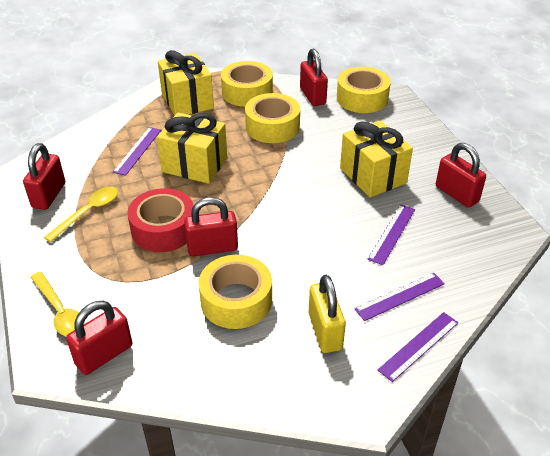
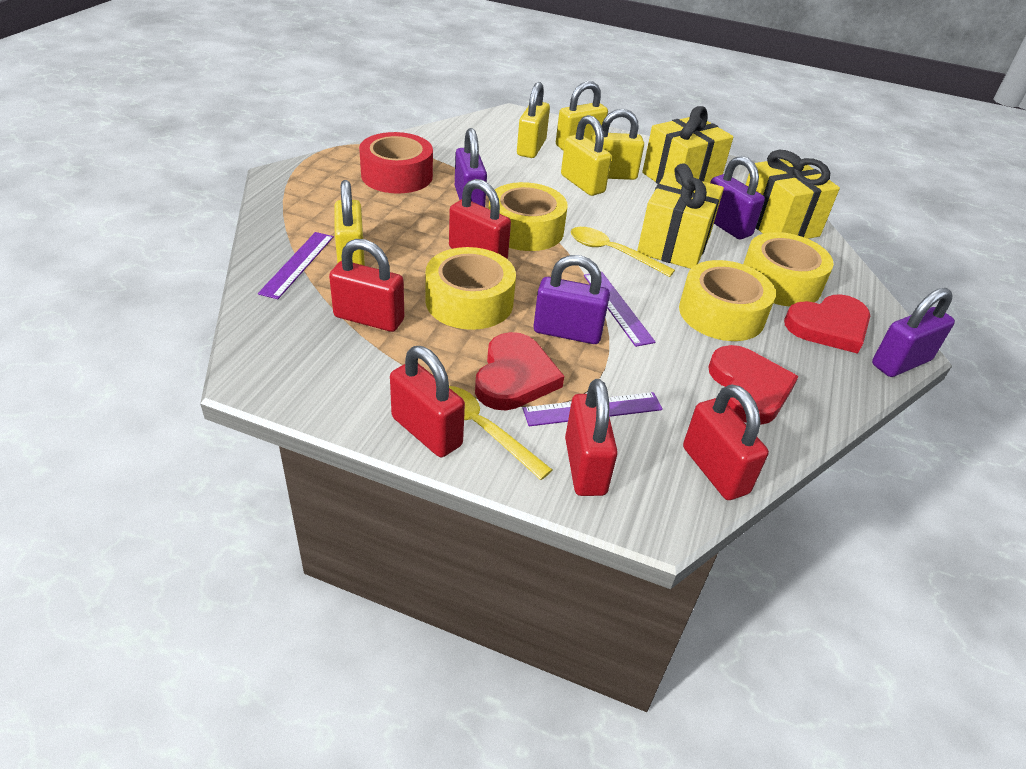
purple padlock: none = 0 -> [455,128,487,207] [534,255,610,344] [710,156,765,239] [872,288,955,377] = 4
purple ruler: [113,127,161,176] [354,273,445,321] [367,205,415,265] [378,312,458,382] = 4 -> [258,232,334,299] [522,392,663,426] [584,272,656,347] = 3
red heart: none = 0 -> [475,332,564,410] [708,345,798,425] [784,294,870,354] = 3
yellow padlock: [309,275,346,353] = 1 -> [334,180,365,266] [517,82,550,158] [556,81,608,151] [561,115,612,196] [590,109,644,180] = 5

